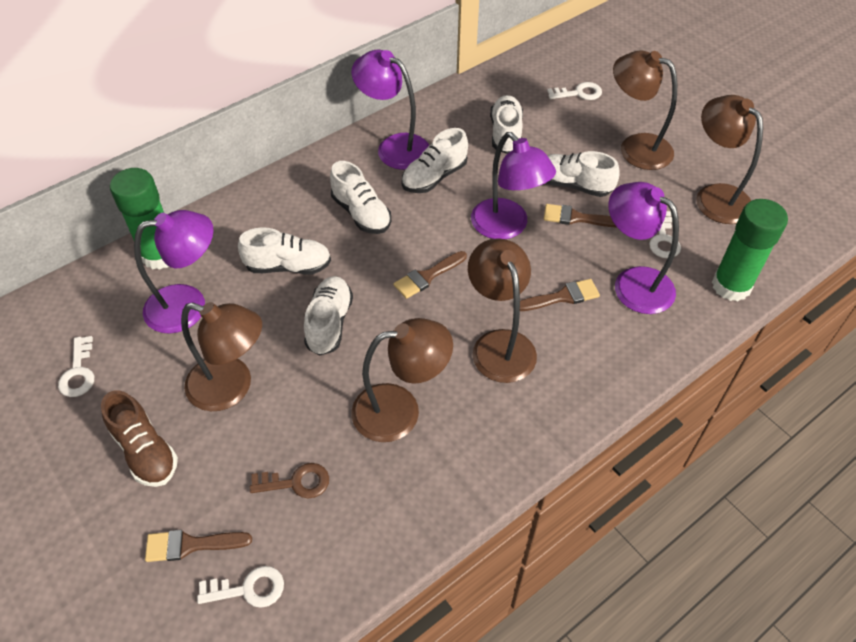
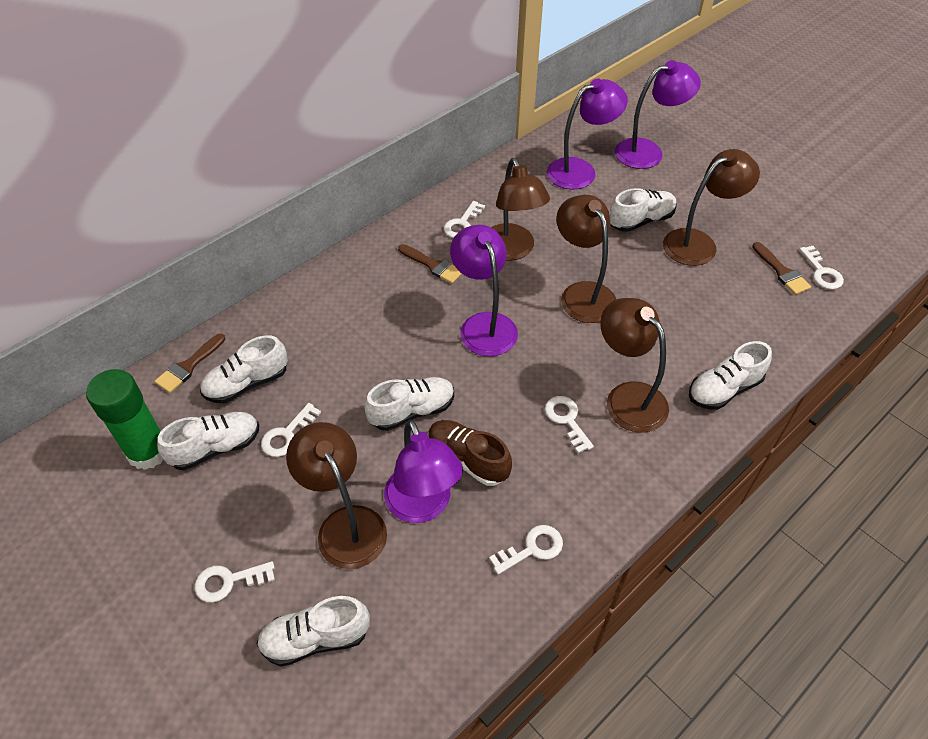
brown brush: [145,530,252,562] [394,251,467,299] [520,279,600,311] [544,204,616,227] = 4 -> [154,334,225,393] [398,244,462,284] [752,242,811,295] = 3
brown key: [250,463,329,498] = 1 -> none = 0
green glue stick: [110,168,168,270] [712,199,788,301] = 2 -> [86,369,164,470] = 1
white key: [58,336,94,397] [197,566,284,608] [547,82,602,100] [649,211,681,258] = 4 -> [195,561,275,602] [261,403,321,457] [444,201,485,238] [489,525,563,575] [545,396,594,453] [799,246,844,290] = 6

